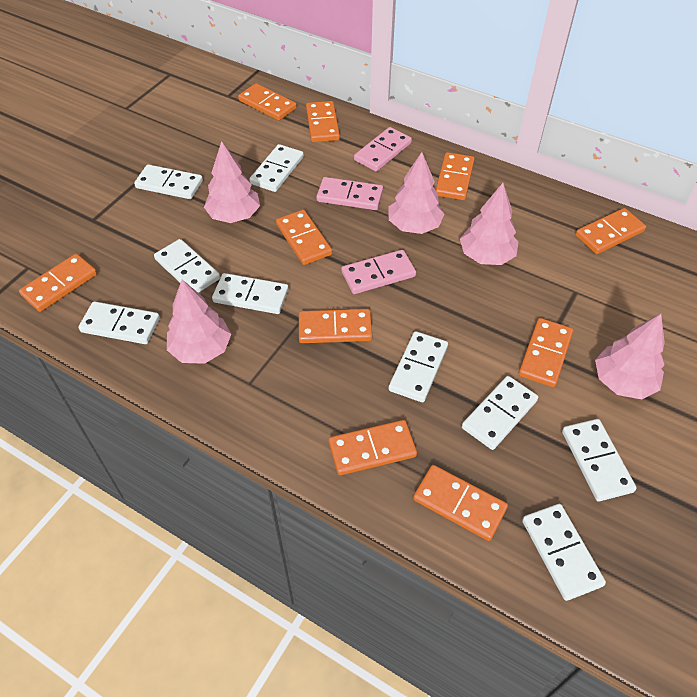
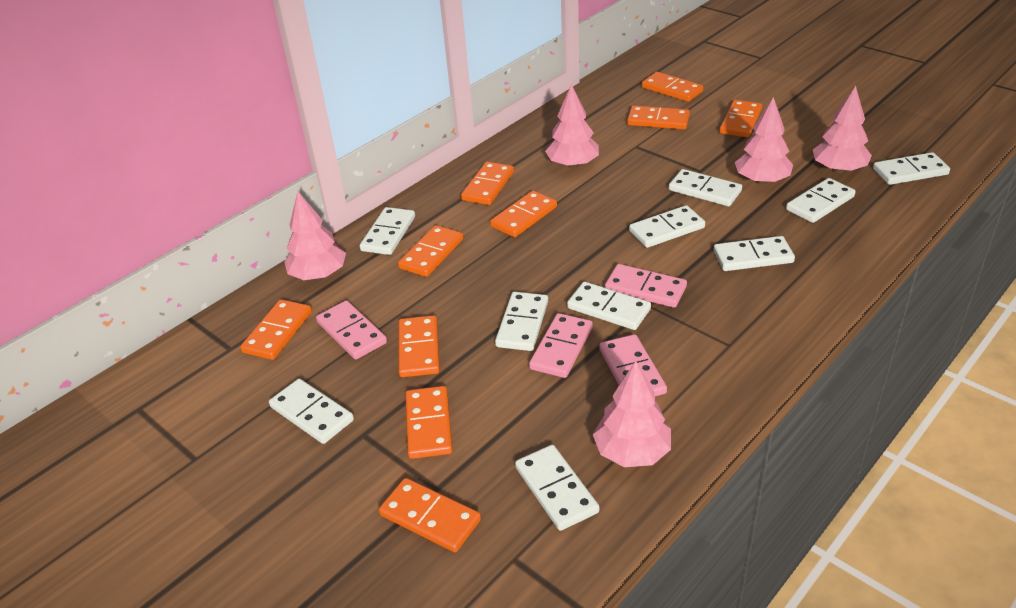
pink domino: [316,177,383,210] [341,250,416,294] [354,127,412,172] = 3 -> [316,300,387,360] [529,313,593,378] [599,334,667,396] [605,264,687,308] = 4
white domino: [78,301,160,344] [134,164,203,199] [154,239,220,293] [212,273,289,314] [249,144,304,192] [389,331,448,402] [462,376,538,450] [522,504,606,601] [562,419,636,501] = 9 -> [269,379,354,444] [360,207,415,255] [495,292,548,351] [515,445,599,531] [567,282,651,330] [629,205,705,248] [669,169,742,206] [713,236,795,271] [786,178,856,223] [873,152,950,185] = 10

